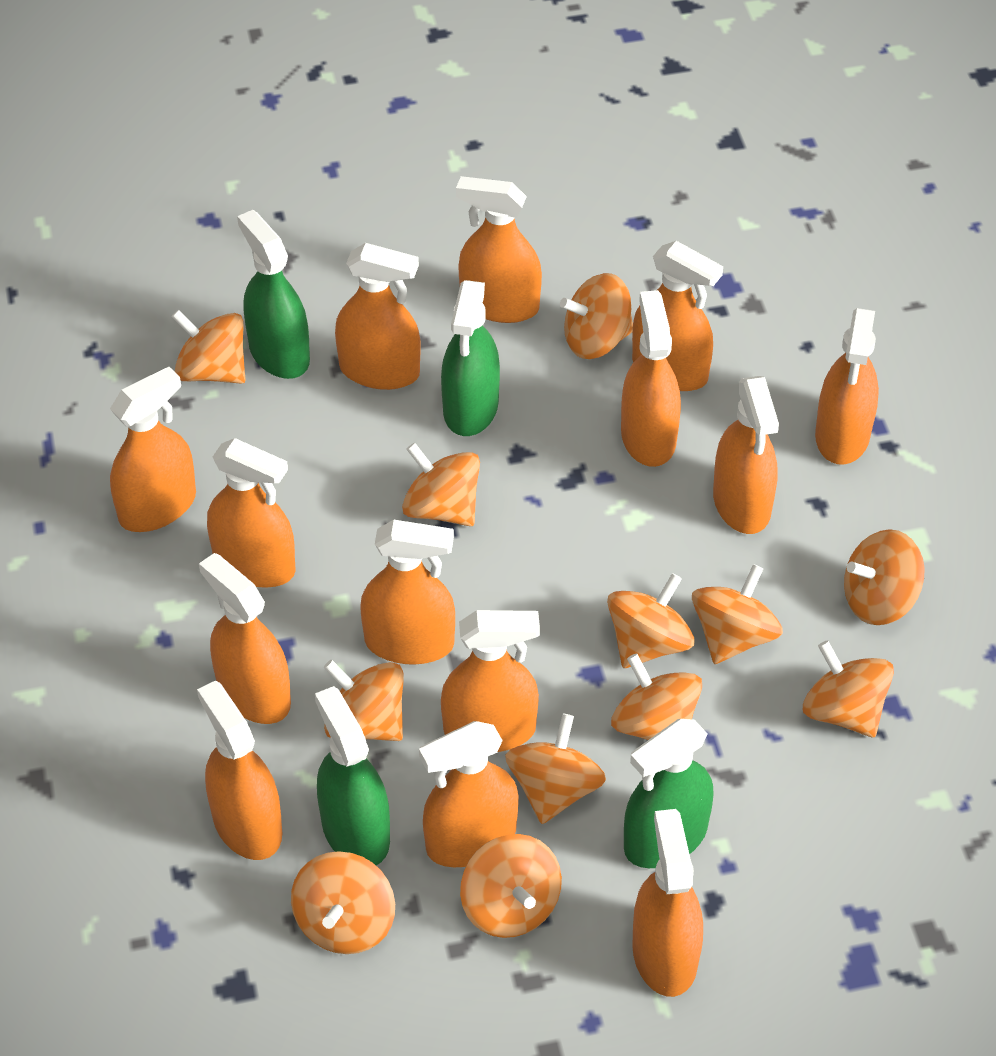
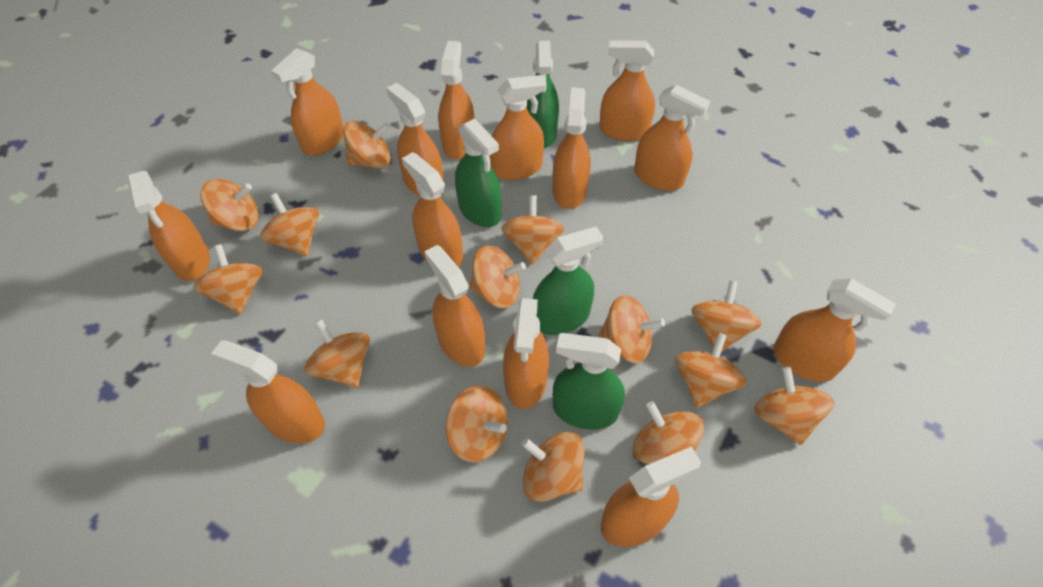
orange spinning top: [171,310,245,384] [291,851,395,954] [324,660,404,741] [402,443,480,526] [460,834,562,938] [505,714,606,824] [560,273,633,359] [607,573,694,668] [611,653,702,740] [692,564,783,664] [803,640,894,737] [844,529,924,625] = 12 -> [193,244,263,314] [200,179,259,231] [260,193,319,256] [304,319,370,388] [343,121,391,169] [446,385,508,462] [469,246,526,309] [501,195,564,264] [522,432,585,502] [598,295,665,364] [633,401,704,464] [675,333,747,408] [691,280,762,352] [754,367,834,445] = 14

